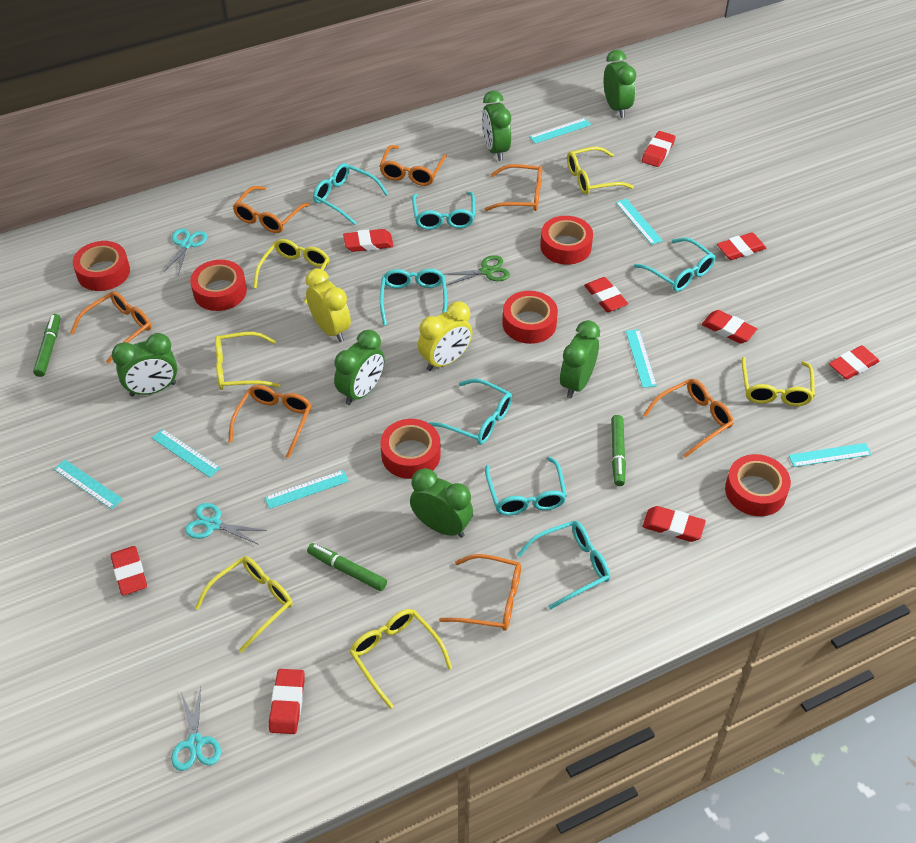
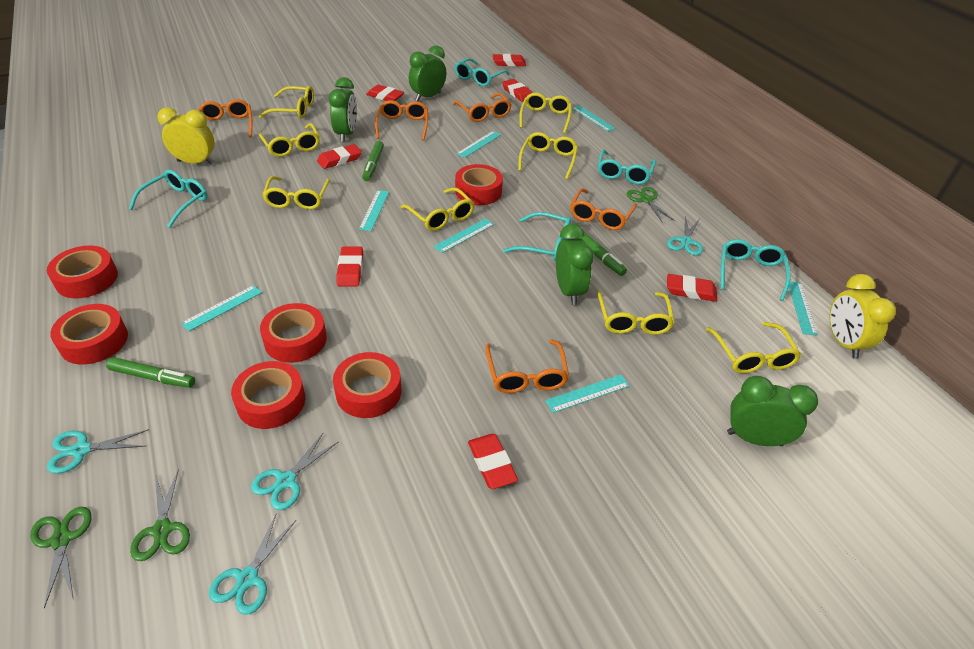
green clock: [112,333,177,396] [334,330,385,405] [410,468,473,538] [482,91,511,161] [560,320,600,398] [604,50,636,118] = 6 -> [329,77,357,142] [409,45,446,101] [556,224,594,305] [727,376,818,446] = 4
green scissors: [443,255,510,286] = 1 -> [30,507,92,609] [130,469,190,561] [626,187,675,223] = 3
orange glasses: [70,291,152,364] [228,385,312,458] [232,186,310,233] [379,145,447,186] [439,554,521,631] [485,164,542,211] [643,379,734,458] = 7 -> [198,99,253,137] [375,100,428,141] [453,93,512,122] [485,339,569,393] [570,188,637,230] = 5
red eraser: [110,546,147,596] [269,669,305,734] [343,229,393,252] [584,277,628,312] [642,131,676,167] [643,506,706,542] [702,310,757,344] [717,233,766,260] [829,345,880,380] = 9 -> [317,144,362,169] [336,246,363,286] [366,85,404,101] [468,434,518,489] [493,54,526,67] [502,79,532,102] [667,274,717,302] = 7
turquoise glasses: [313,163,388,225] [380,269,447,326] [412,192,475,230] [429,379,512,445] [485,456,567,515] [517,521,610,610] [634,238,716,292] = 7 -> [129,170,208,228] [455,58,510,86] [503,212,572,261] [598,150,656,185] [721,239,790,301] = 5
turquoise scissors: [163,228,207,276] [171,687,221,771] [185,503,267,545] = 3 -> [47,429,149,474] [209,515,296,615] [251,432,338,510] [667,216,703,255] = 4
yellow glasses: [195,556,293,653] [215,332,280,390] [253,239,330,303] [349,609,452,709] [567,147,634,195] [742,357,815,406] = 6 -> [258,123,320,157] [259,86,314,119] [262,176,331,210] [400,187,475,231] [518,132,578,179] [519,93,572,134] [597,290,675,335] [706,322,801,373] = 8

